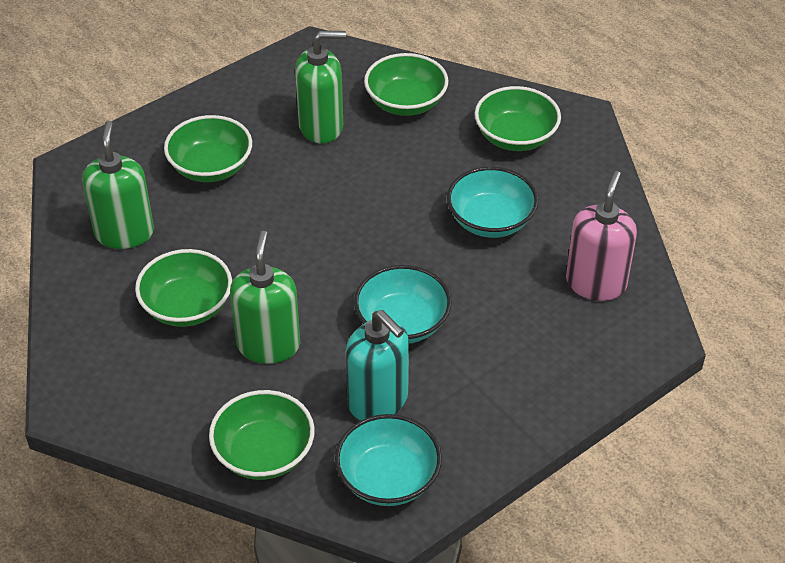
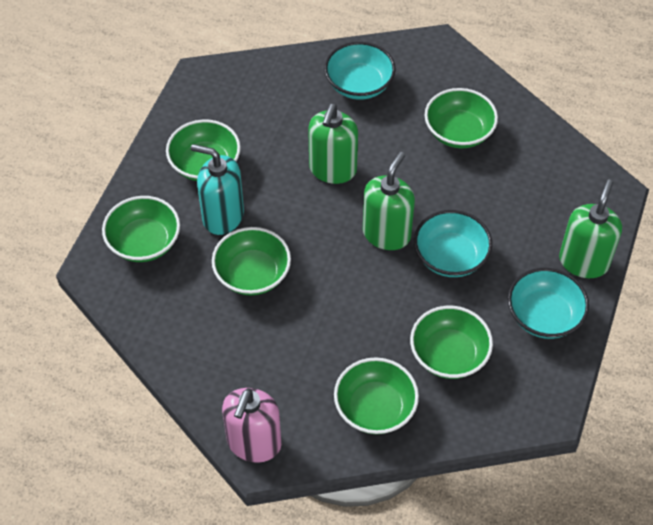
green bowl: [135,249,232,327] [164,115,252,182] [209,390,315,480] [364,53,448,116] [475,86,561,151] = 5 -> [102,196,180,262] [166,120,241,181] [212,227,291,295] [334,357,419,434] [410,306,493,379] [424,88,498,148] = 6

